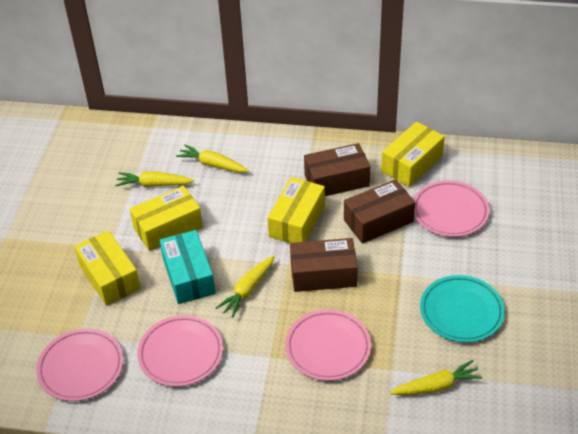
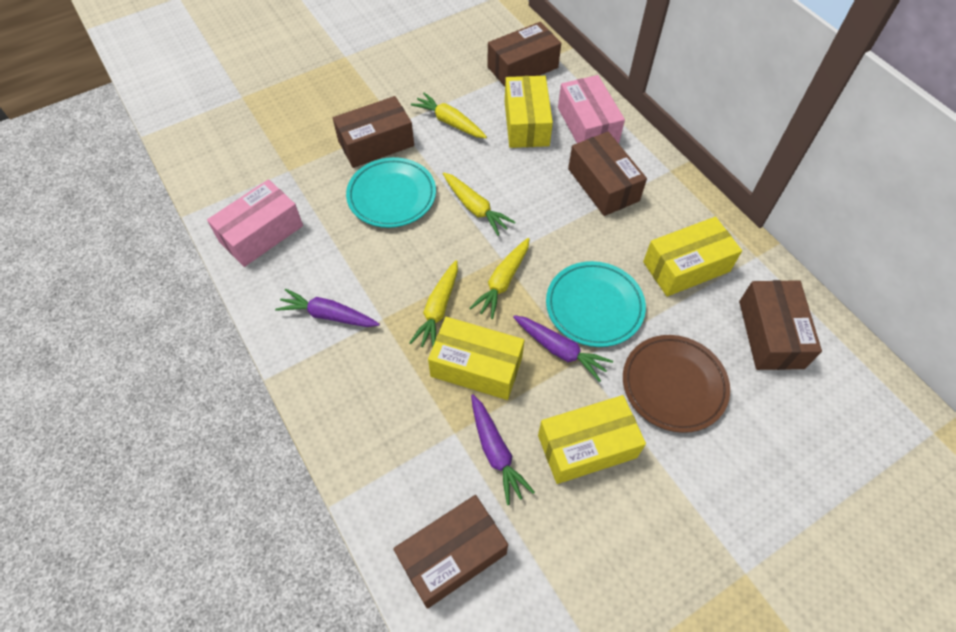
brown box: [290,238,358,292] [304,143,370,196] [344,179,415,244] = 3 -> [333,96,414,168] [393,495,508,609] [487,22,561,87] [568,132,647,216] [739,280,822,370] = 5
brown plate: none = 0 -> [623,335,730,433] = 1
pink box: none = 0 -> [207,179,303,267] [558,75,625,143] = 2
pink plate: [36,329,123,401] [137,315,223,387] [285,310,371,381] [413,180,489,237] = 4 -> none = 0
purple carrot: none = 0 -> [275,289,380,327] [471,394,535,505] [513,315,613,382] = 3
turquoise box: [159,230,215,304] = 1 -> none = 0
turquoise plate: [420,275,505,343] = 1 -> [346,157,436,228] [546,261,646,347] = 2

